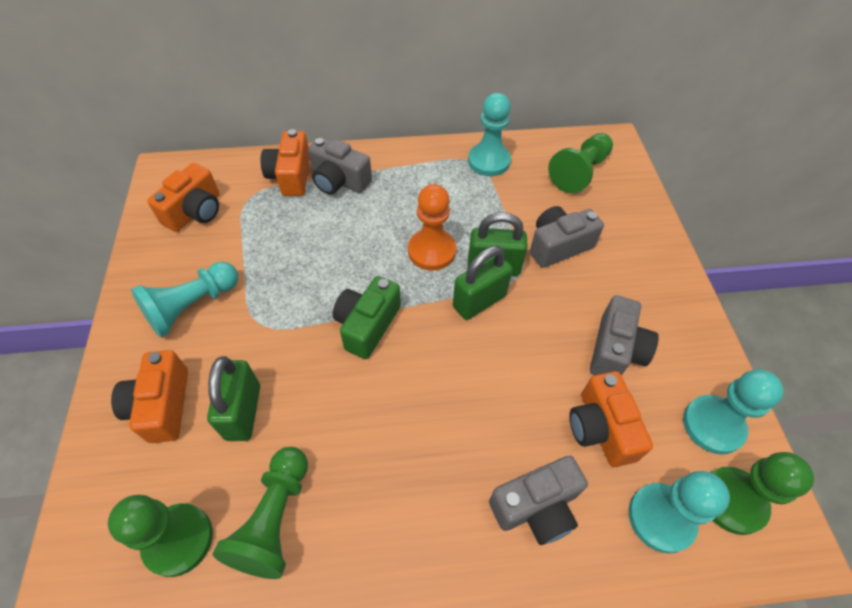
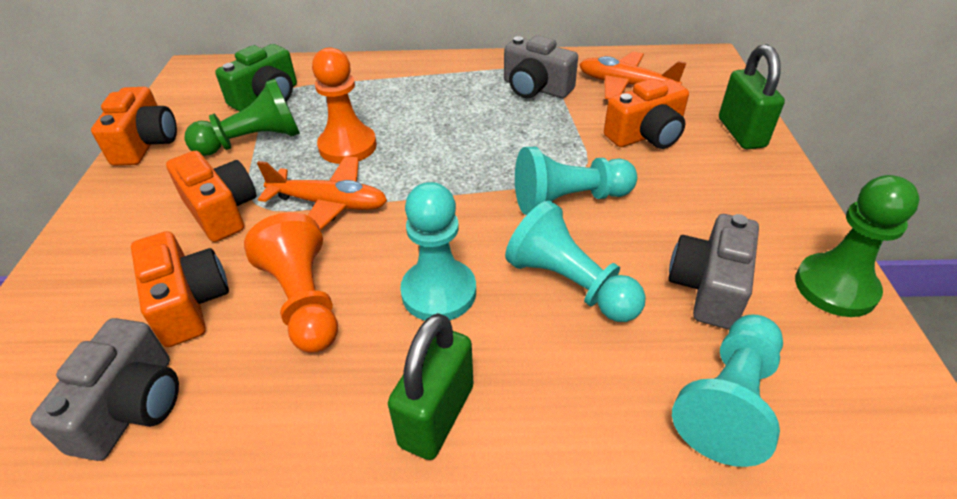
green padlock: [207,356,260,441] [453,246,513,320] [468,212,528,276] = 3 -> [388,313,473,460] [719,44,785,149] = 2
green pawn: [108,495,213,577] [213,447,308,579] [548,133,613,193] [711,452,814,535] = 4 -> [184,79,300,156] [795,175,920,317] = 2
grey camera: [308,137,372,195] [489,456,588,545] [530,206,604,268] [590,295,659,376] = 4 -> [30,318,179,461] [504,35,578,98] [668,214,759,330] = 3
orange pawn: [408,184,456,271] = 1 -> [244,212,338,353] [312,47,377,164] = 2
orange plane: none = 0 -> [257,156,387,230] [579,51,686,99] = 2

